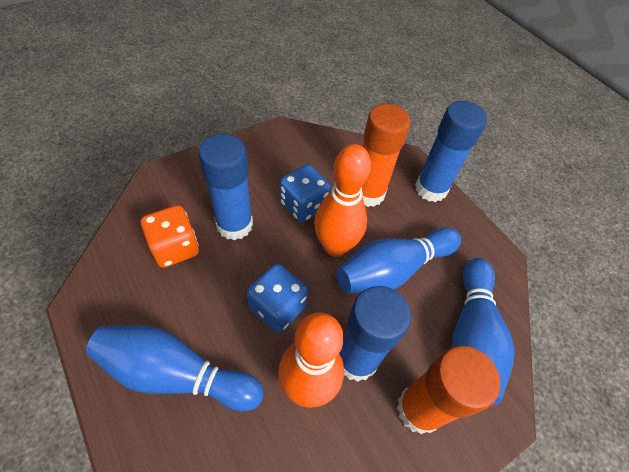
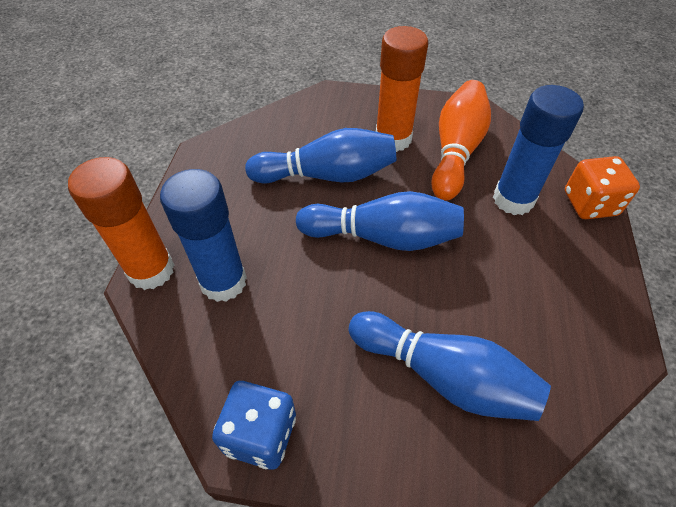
blue dice: [247,264,308,333] [280,164,331,223] = 2 -> [212,381,296,470] = 1
blue glue stick: [198,134,253,241] [339,286,411,382] [415,101,487,202] = 3 -> [160,169,247,302] [493,85,584,215] = 2
orange bowling pin: [278,312,344,408] [314,144,371,257] = 2 -> [431,80,491,200] = 1

